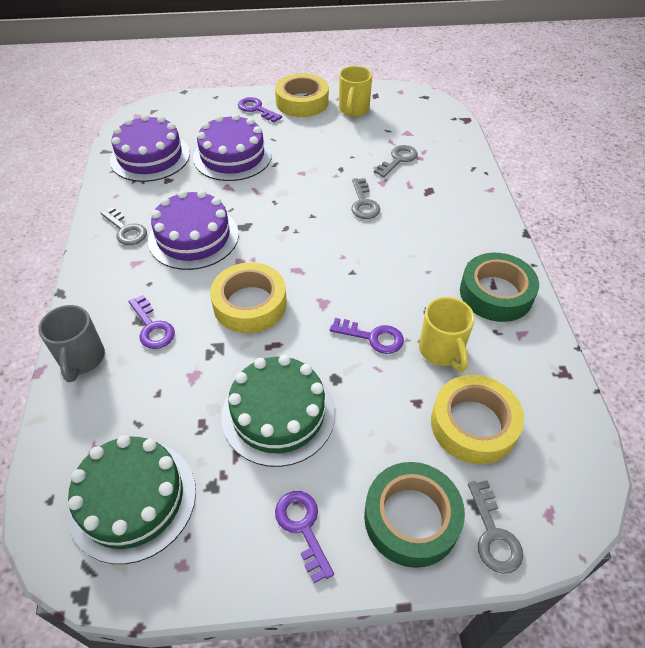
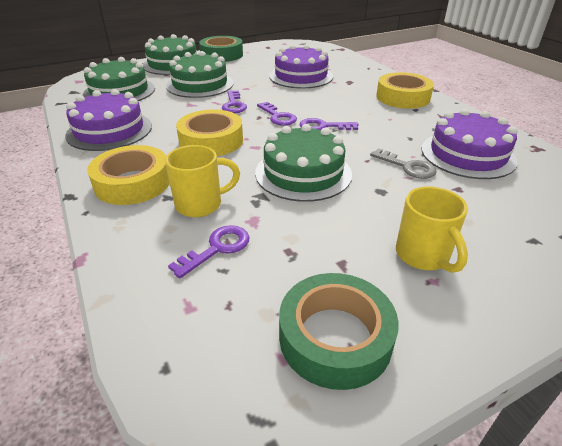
green cake: [67,435,196,564] [221,355,335,467] = 2 -> [83,57,155,101] [143,34,197,75] [166,51,234,98] [255,124,352,202] = 4
grey key: [100,207,147,245] [351,178,380,219] [374,145,418,178] [468,480,523,574] = 4 -> [370,148,437,179] = 1
grey mug: [38,305,105,382] = 1 -> none = 0

